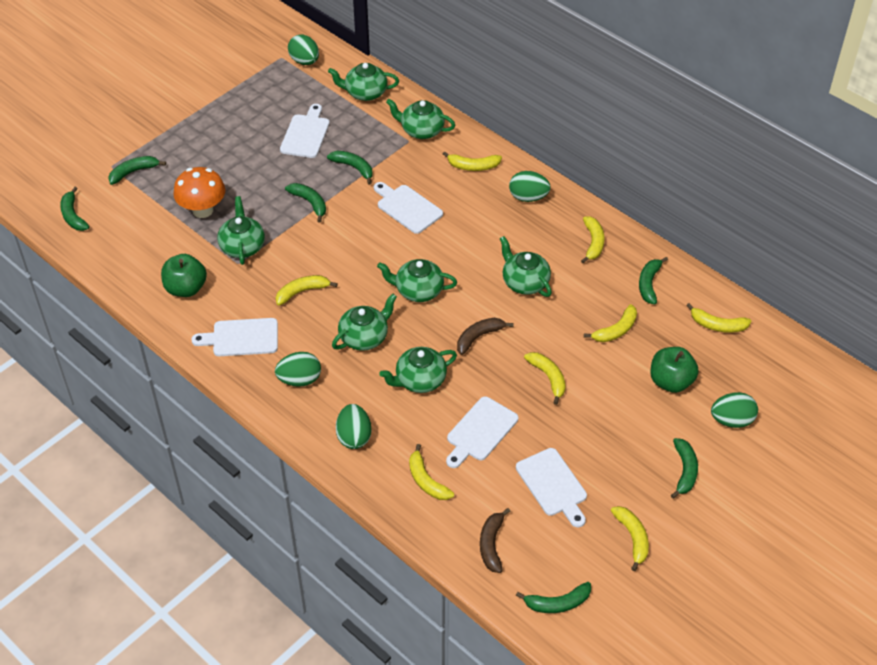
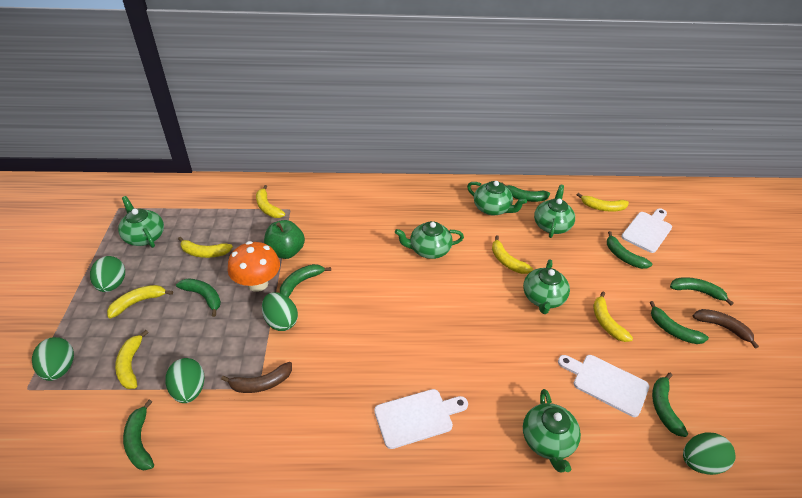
green apple: [161,254,207,297] [651,347,699,393] = 2 -> [264,220,305,259] = 1
green banana: [60,187,90,231] [108,156,166,185] [285,183,326,223] [327,151,373,185] [516,582,591,613] [639,257,668,304] [671,438,698,499] = 7 -> [123,400,154,470] [176,278,221,317] [280,264,331,297] [502,182,550,202] [607,231,652,269] [650,301,709,344] [652,373,688,437] [670,277,734,305] = 8
green teapot: [217,196,265,265] [328,63,399,101] [332,294,397,351] [377,259,457,302] [379,347,457,393] [386,99,455,139] [499,236,552,297] = 7 -> [118,196,164,248] [395,221,464,259] [467,181,527,215] [523,259,570,314] [523,389,581,472] [534,185,575,238] = 6
white cutting board: [191,318,278,356] [280,104,330,158] [374,182,443,234] [446,396,518,468] [516,448,587,527] = 5 -> [374,389,468,449] [558,355,649,417] [621,208,672,253] = 3
yellow banana: [276,275,338,306] [409,444,454,500] [443,151,502,171] [524,352,566,405] [581,216,605,263] [584,304,637,342] [611,506,649,571] [686,303,751,333] = 8 -> [107,285,173,318] [115,330,149,389] [178,237,233,258] [256,185,285,218] [492,235,533,274] [577,193,629,212] [593,292,633,342] = 7

